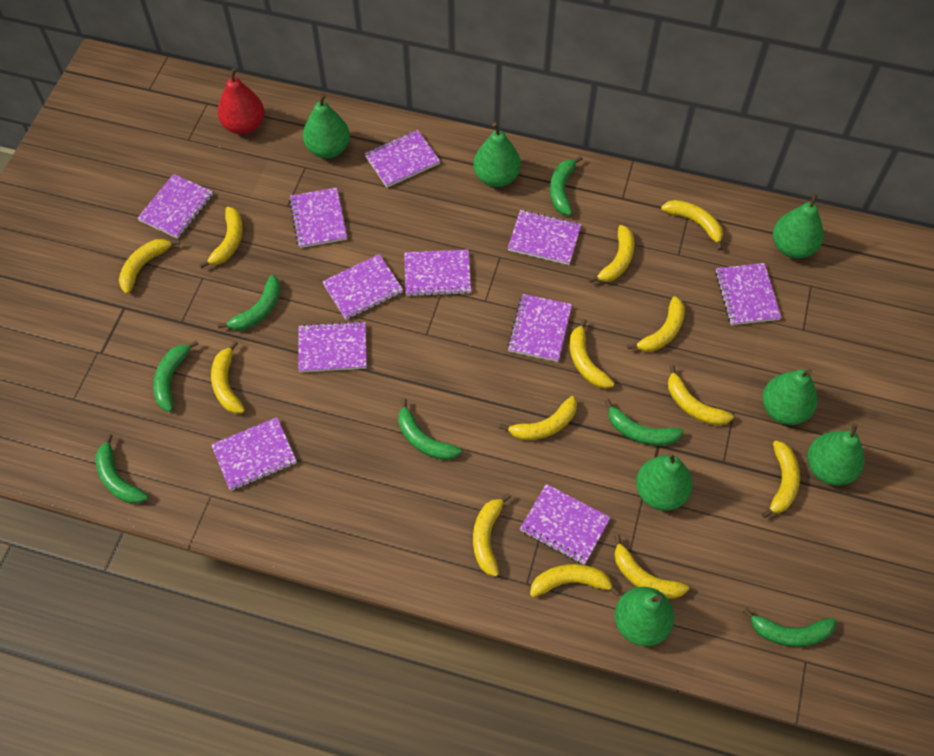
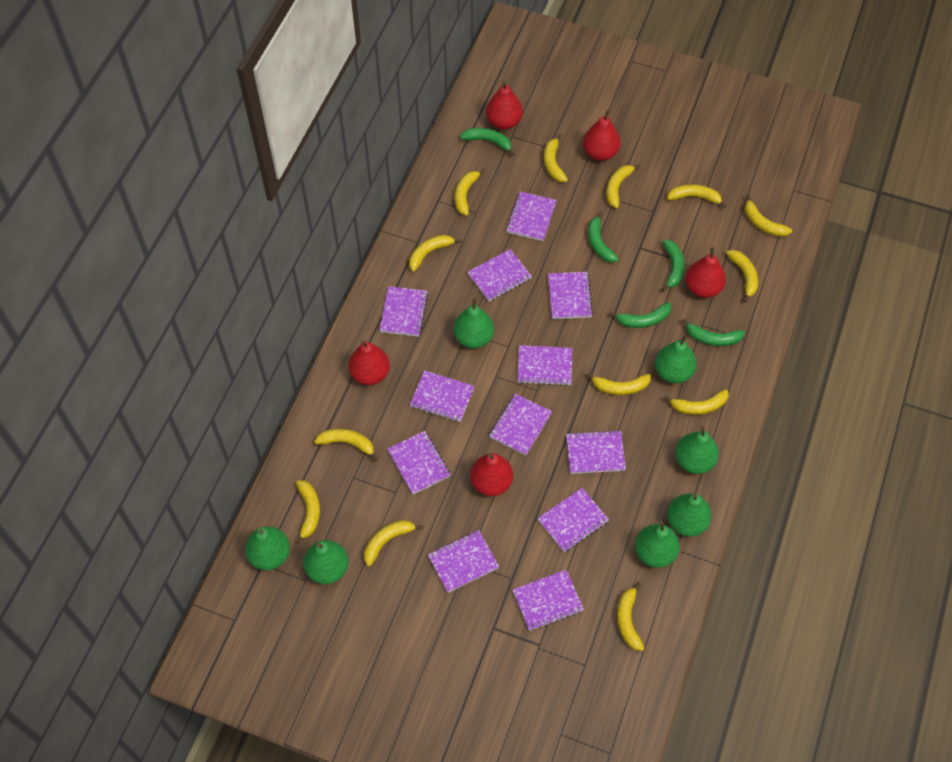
green banana: [96,434,148,504] [153,340,198,412] [218,275,281,330] [398,399,461,460] [550,156,583,216] [604,399,684,446] [743,608,836,647] = 7 -> [460,128,514,156] [588,212,619,262] [610,302,671,328] [661,240,684,292] [682,318,745,346] = 5
purple notebook: [137,174,213,239] [211,417,297,491] [289,188,347,248] [298,321,367,372] [322,254,403,320] [364,130,440,188] [404,250,471,297] [508,210,581,265] [508,294,572,362] [520,484,611,565] [715,263,782,325] = 11 -> [379,286,428,336] [387,431,451,494] [410,370,475,422] [428,530,499,593] [468,249,532,301] [489,393,552,456] [506,191,557,241] [513,570,584,631] [517,345,572,386] [537,488,609,552] [548,272,593,319] [566,430,626,474] = 12
red pear: [218,68,265,135] = 1 -> [349,340,390,385] [470,453,513,496] [486,81,523,129] [583,110,621,161] [686,247,726,298] = 5

